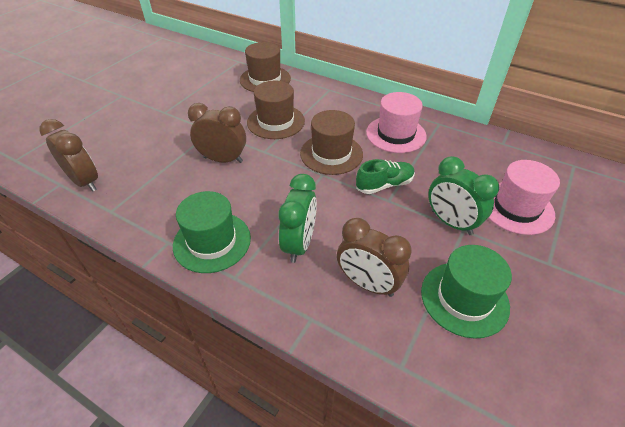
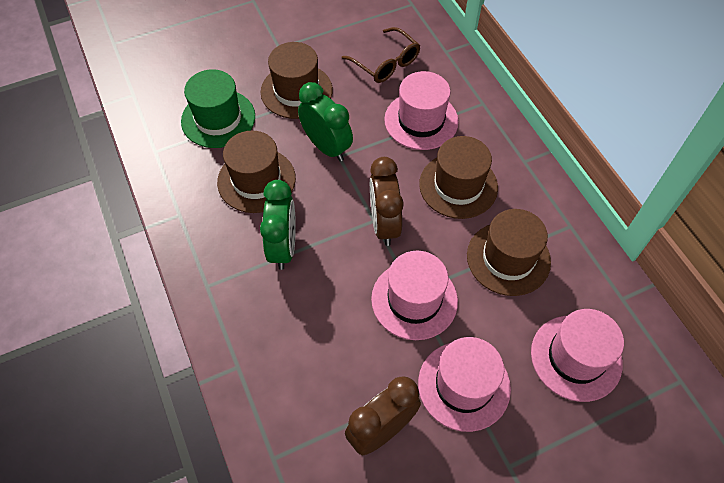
brown clock: [39,119,98,191] [188,103,246,163] [337,218,412,297] = 3 -> [345,377,421,455] [370,157,404,246] = 2
brown glasses: none = 0 -> [342,27,420,83] = 1
brown hat: [240,42,291,92] [247,81,305,139] [300,110,363,175] = 3 -> [217,131,296,213] [261,42,333,119] [419,136,498,219] [467,209,551,296] = 4
green hat: [173,191,251,273] [421,245,512,339] = 2 -> [181,69,255,148] = 1
green shoe: [356,159,415,194] = 1 -> none = 0
pink hat: [366,92,427,153] [488,160,560,235] = 2 -> [371,251,458,340] [384,71,459,150] [418,337,511,432] [531,309,624,402] = 4

